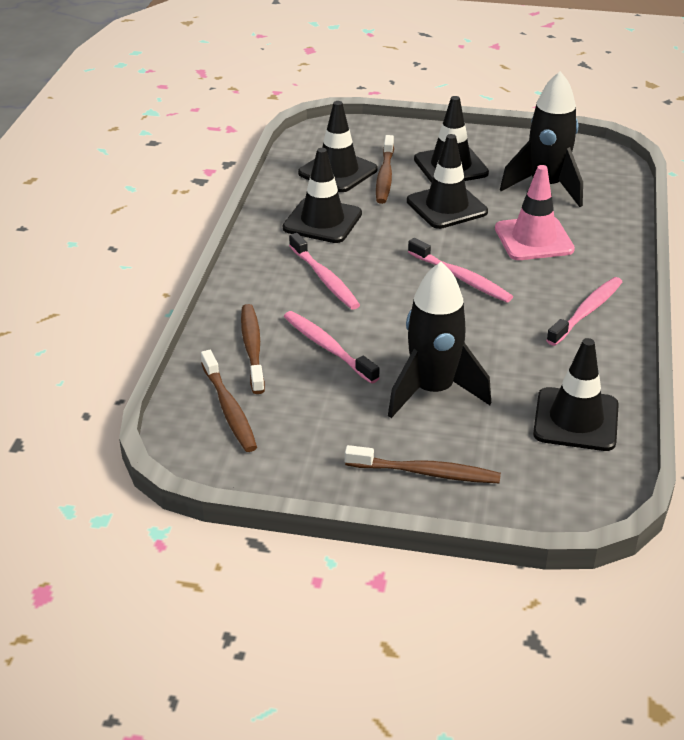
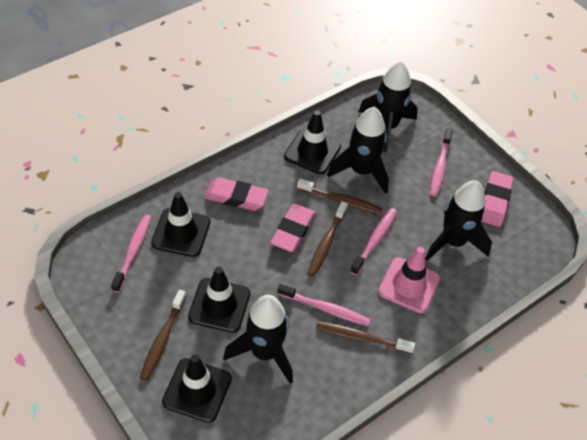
black rocket: [388,262,491,418] [500,71,583,207] = 2 -> [223,295,293,384] [327,107,389,194] [358,61,418,152] [425,180,492,261] = 4
black traffic cone: [283,148,362,243] [298,101,378,192] [407,134,488,229] [414,96,489,183] [533,338,619,451] = 5 -> [151,192,210,257] [162,355,232,423] [188,267,250,333] [284,110,341,174] = 4
pink eraser: none = 0 -> [204,177,269,211] [270,204,316,252] [481,171,513,227] = 3

